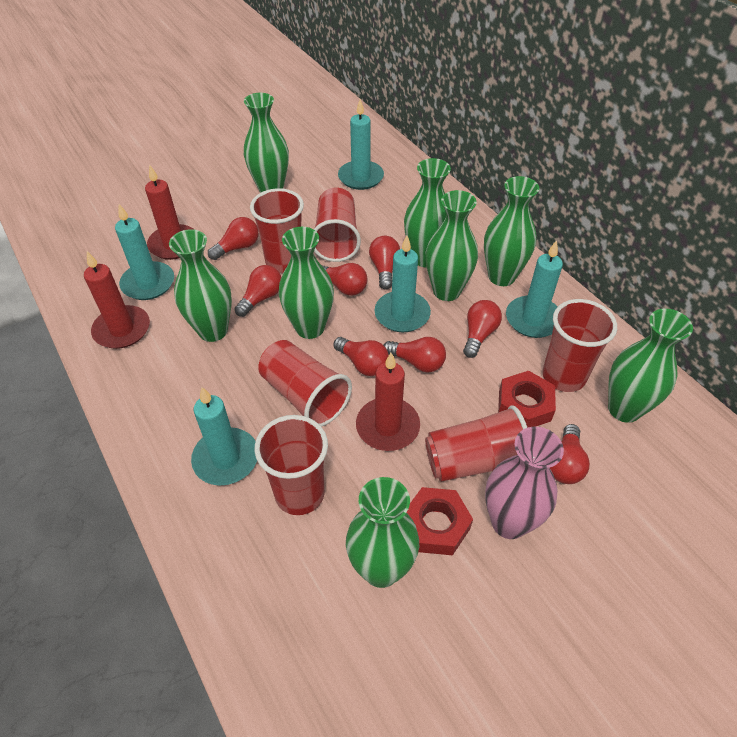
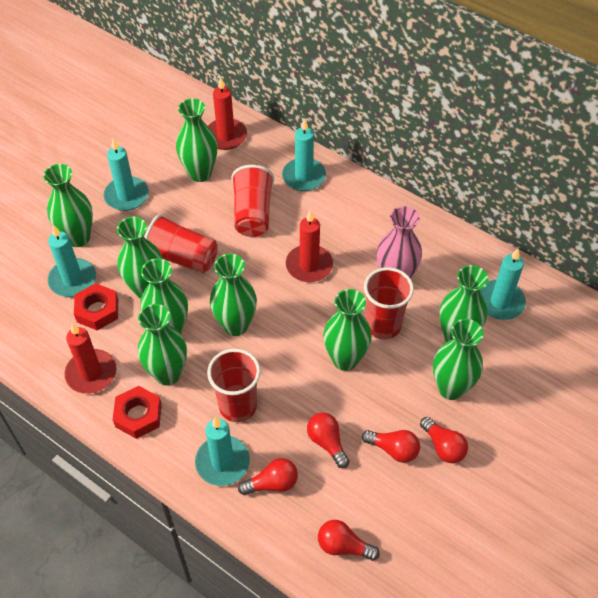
green vase: [169,229,232,342] [244,93,289,193] [279,227,334,339] [346,477,419,588] [404,158,451,267] [426,190,478,301] [484,176,539,286] [608,309,693,423] = 8 -> [43,164,93,247] [117,217,163,299] [138,304,187,386] [140,258,188,334] [176,98,217,182] [210,254,257,336] [323,289,372,371] [433,319,484,400] [439,265,489,342] = 9
red cup: [250,188,304,273] [255,415,328,515] [258,340,352,427] [314,188,361,262] [425,405,527,482] [542,299,617,392] = 6 -> [144,214,218,273] [207,349,260,422] [231,165,274,237] [364,267,414,339] = 4
red light bulb: [208,217,259,260] [234,265,281,317] [322,263,367,296] [333,337,389,376] [369,236,400,290] [384,337,446,372] [463,300,502,358] [550,424,590,484] = 8 -> [238,458,298,495] [307,413,349,468] [318,520,379,561] [362,430,420,463] [420,417,468,463] = 5

